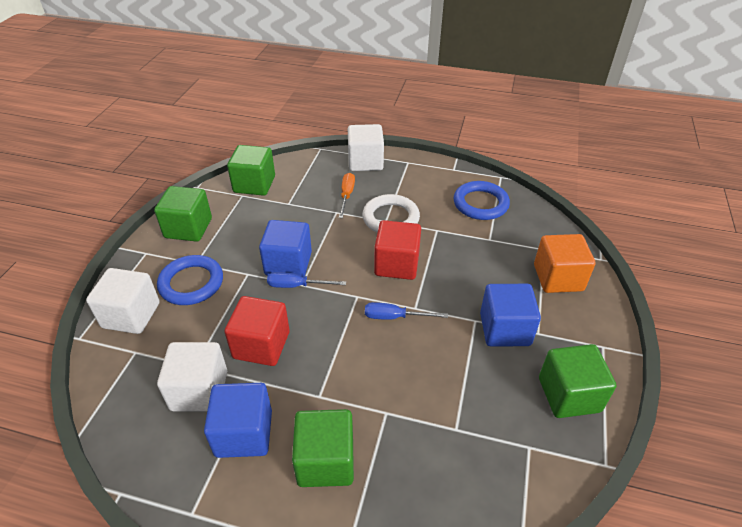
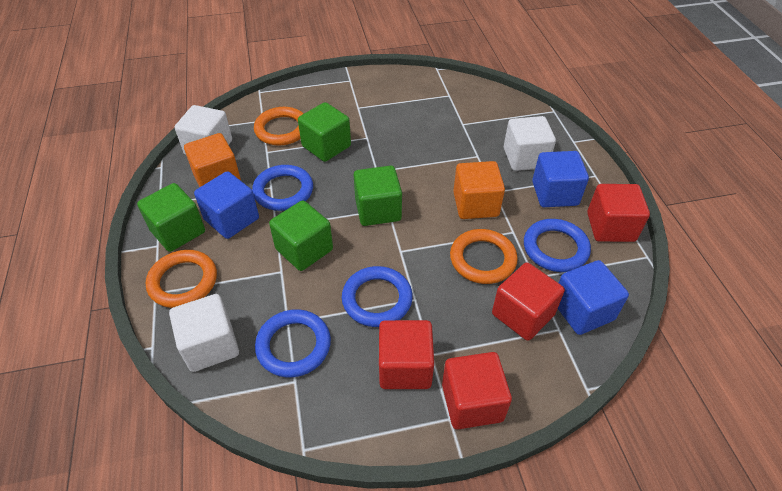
blue ring: [157,255,223,305] [454,181,510,220] = 2 -> [252,165,313,211] [255,309,331,377] [342,266,413,327] [524,219,591,272] = 4
blue screwdriver: [267,272,346,288] [365,302,448,320] = 2 -> none = 0
orange cube: [534,234,595,293] = 1 -> [184,133,241,187] [453,161,505,219] = 2
orange ring: none = 0 -> [146,250,217,308] [254,107,304,146] [450,229,518,284] = 3
orange screwdriver: [339,173,355,218] = 1 -> none = 0
red cube: [224,296,290,366] [374,220,421,280] = 2 -> [379,320,434,389] [442,352,512,429] [492,262,565,341] [587,184,650,242] = 4
white ring: [362,194,420,233] = 1 -> none = 0

